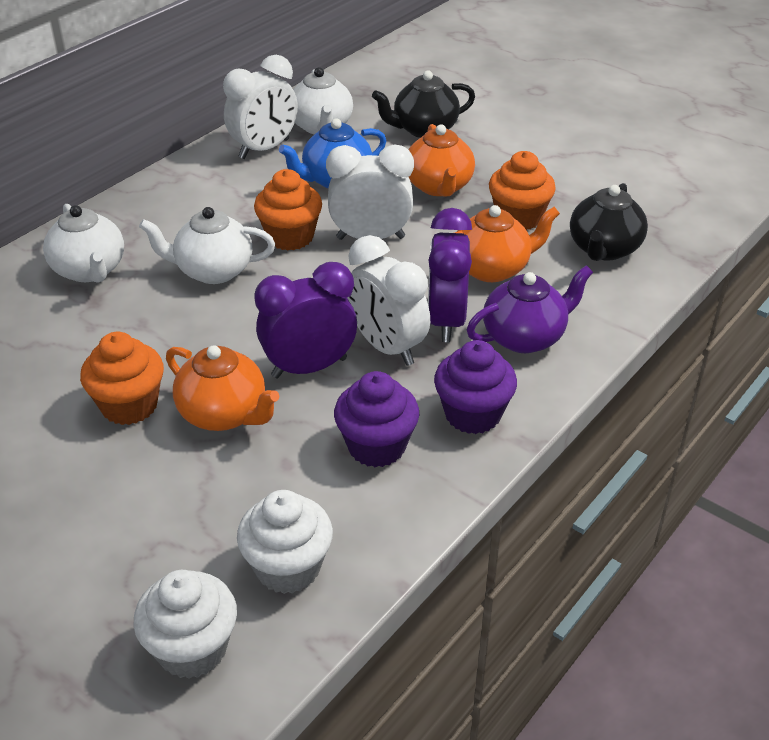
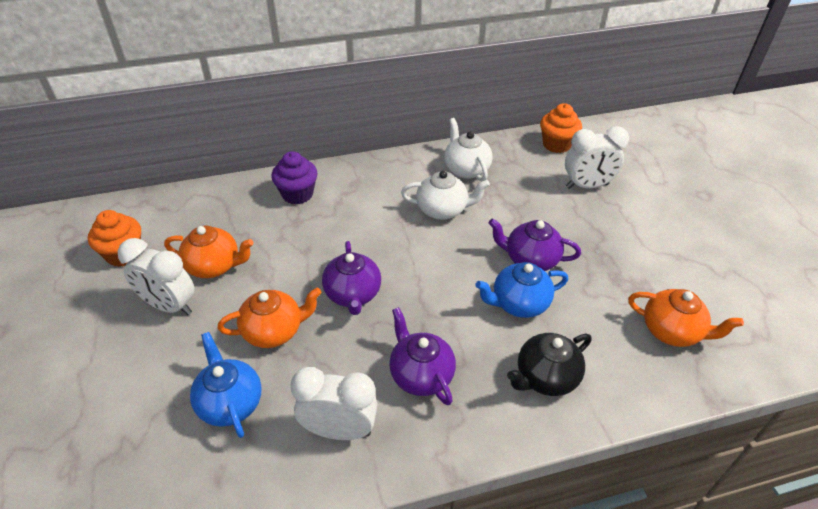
black teapot: [372,71,475,138] [570,183,648,261] = 2 -> [507,333,592,396] = 1
blue teapot: [279,118,386,189] = 1 -> [190,332,261,438] [475,262,568,318] = 2
orange cupcake: [80,332,164,425] [254,169,322,251] [489,151,556,230] = 3 -> [88,210,141,267] [540,103,582,153] = 2
purple clock: [254,262,357,378] [428,208,472,342] = 2 -> none = 0
purple cupcake: [334,371,419,467] [434,340,517,434] = 2 -> [272,151,317,205] = 1
purple teapot: [467,265,593,353] = 1 -> [322,241,381,315] [389,307,456,405] [489,218,581,271] = 3
white cupcake: [133,570,237,679] [237,490,333,594] = 2 -> none = 0
white teapot: [43,204,124,283] [139,207,275,284] [293,67,353,135] = 3 -> [401,171,490,220] [444,118,493,181] = 2

